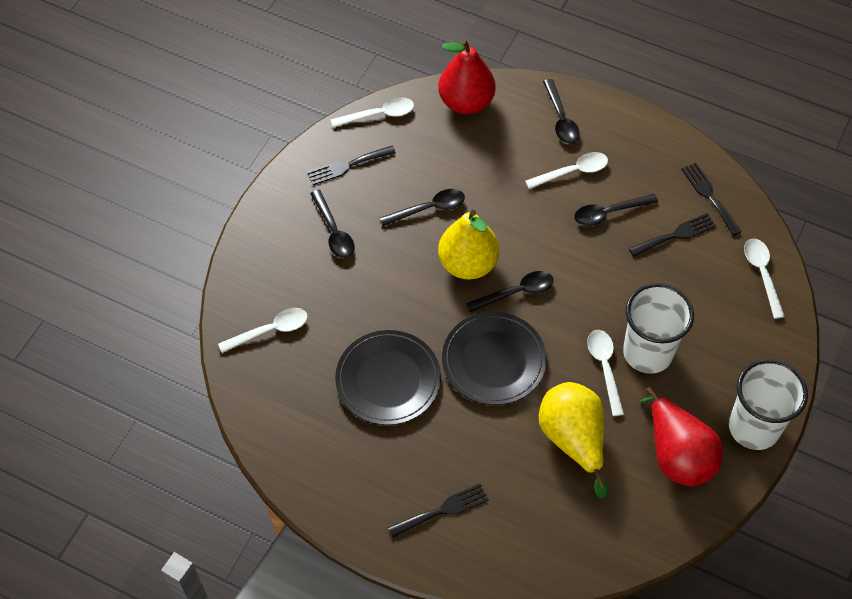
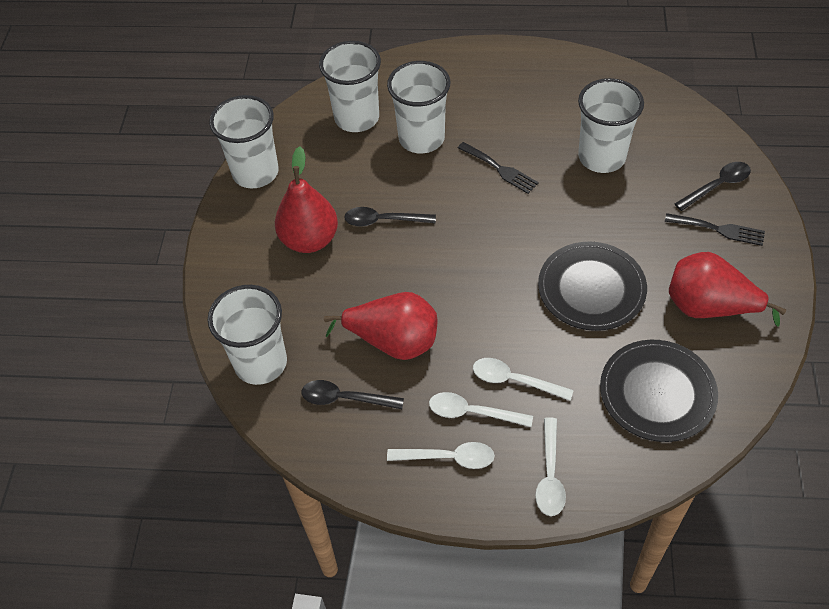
black fork: [307,146,396,185] [388,484,489,538] [629,213,716,257] [681,163,742,236] = 4 -> [458,142,539,194] [665,213,765,246] = 2
black spoon: [310,190,355,258] [380,189,465,226] [466,271,554,312] [543,79,580,144] [574,194,658,226] = 5 -> [302,380,404,409] [344,207,436,227] [675,162,751,211] = 3
red pear: [438,39,495,114] [640,387,723,487] = 2 -> [275,146,338,253] [324,292,437,360] [669,252,786,327] = 3
white cup: [623,283,694,374] [729,359,808,450] = 2 -> [208,285,287,385] [209,95,279,188] [319,41,381,132] [387,61,450,153] [578,78,644,173] = 5
white spoon: [218,308,308,353] [331,97,414,127] [525,152,608,189] [587,330,624,416] [744,239,785,319] = 5 -> [387,442,495,469] [429,392,533,427] [473,358,574,401] [535,417,566,516] = 4
yellow pear: [438,210,499,280] [539,382,608,498] = 2 -> none = 0

